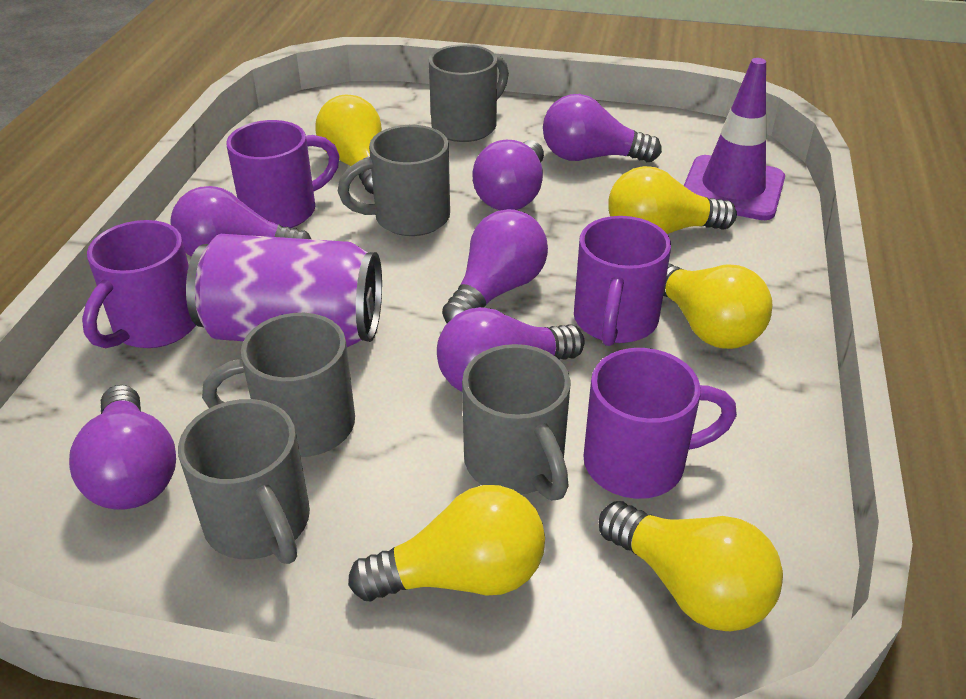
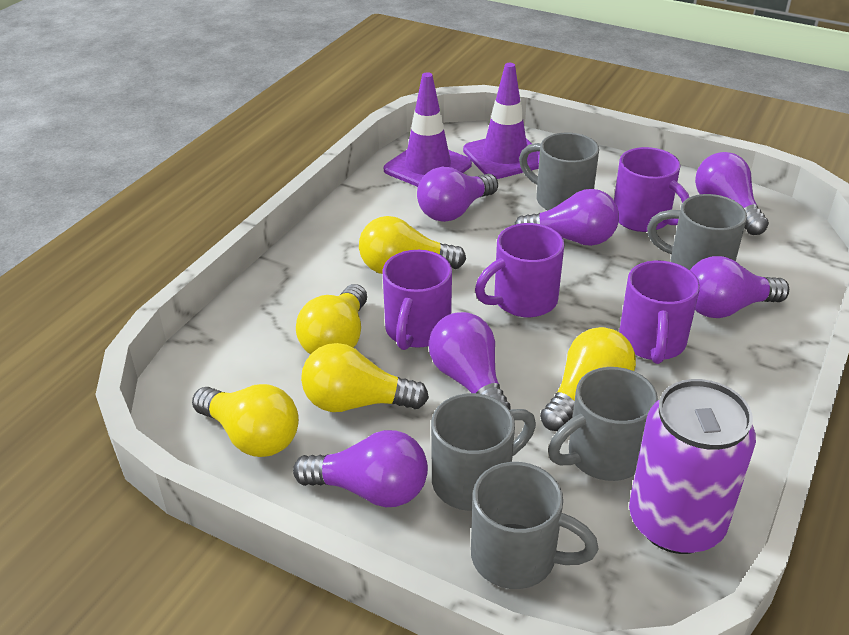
purple traffic cone: [684,58,785,220] = 1 -> [384,72,472,187] [463,63,540,179] = 2

